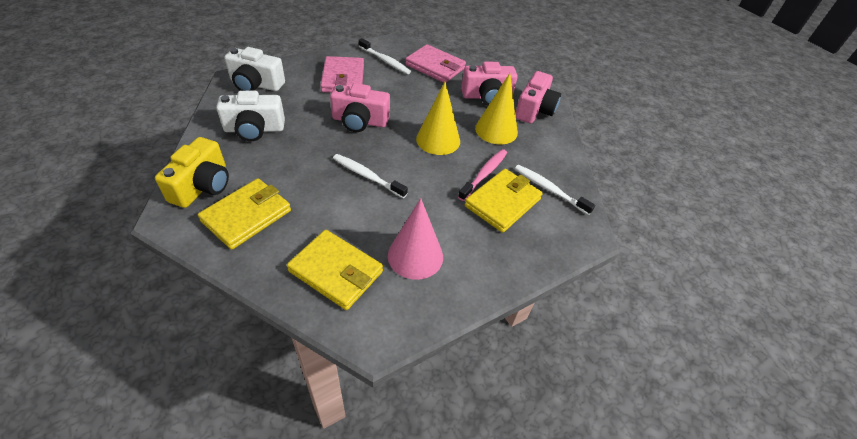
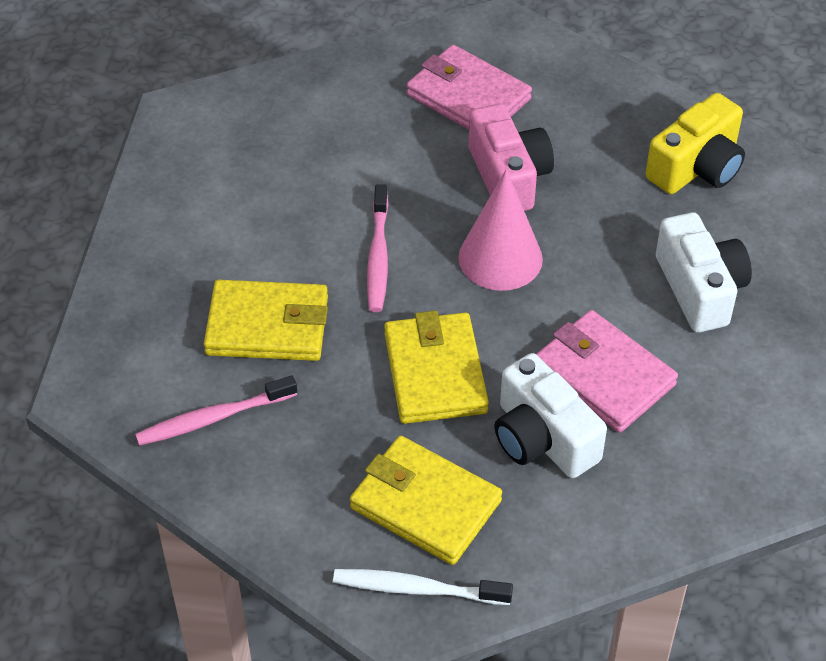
pink camera: [330,83,390,132] [461,62,518,105] [515,71,561,124] = 3 -> [468,104,554,211] = 1
pink toothbrush: [458,149,507,201] = 1 -> [135,375,297,446] [367,184,388,312] = 2
white toothbrush: [333,154,408,198] [359,38,411,74] [515,165,596,215] = 3 -> [333,569,513,605] = 1
yellow cone: [416,82,460,155] [475,73,518,144] = 2 -> none = 0

